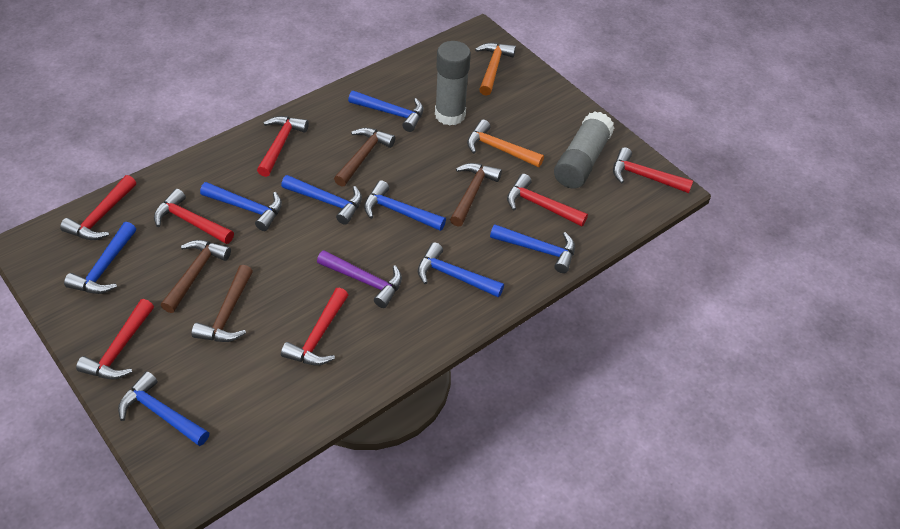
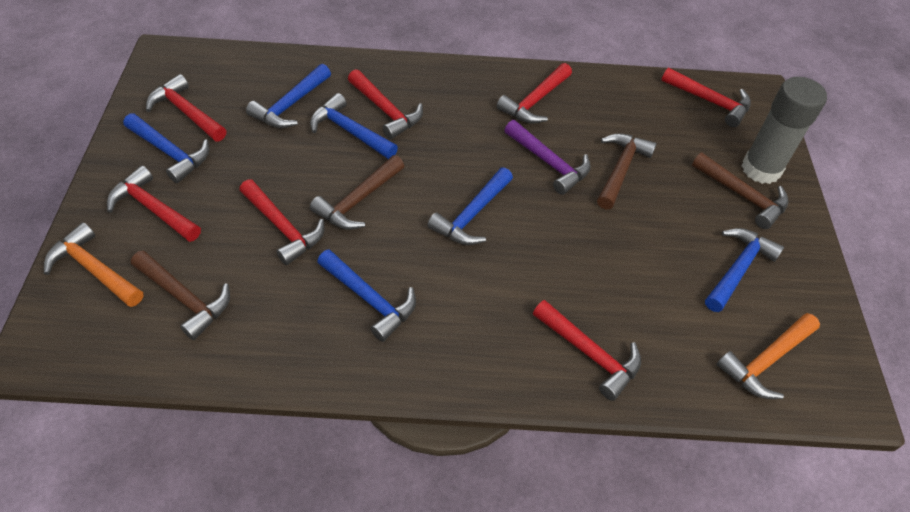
blue hammer: [64,222,136,294] [118,371,209,446] [200,182,282,231] [281,175,362,225] [348,91,423,132] [364,180,446,231] [418,242,504,298] [490,224,575,273] = 8 -> [123,113,209,183] [246,64,331,128] [310,93,398,159] [317,249,416,342] [427,167,513,245] [705,228,784,312] = 6
grey glue stick: [435,41,471,126] [554,111,614,189] = 2 -> [742,77,827,184] = 1

